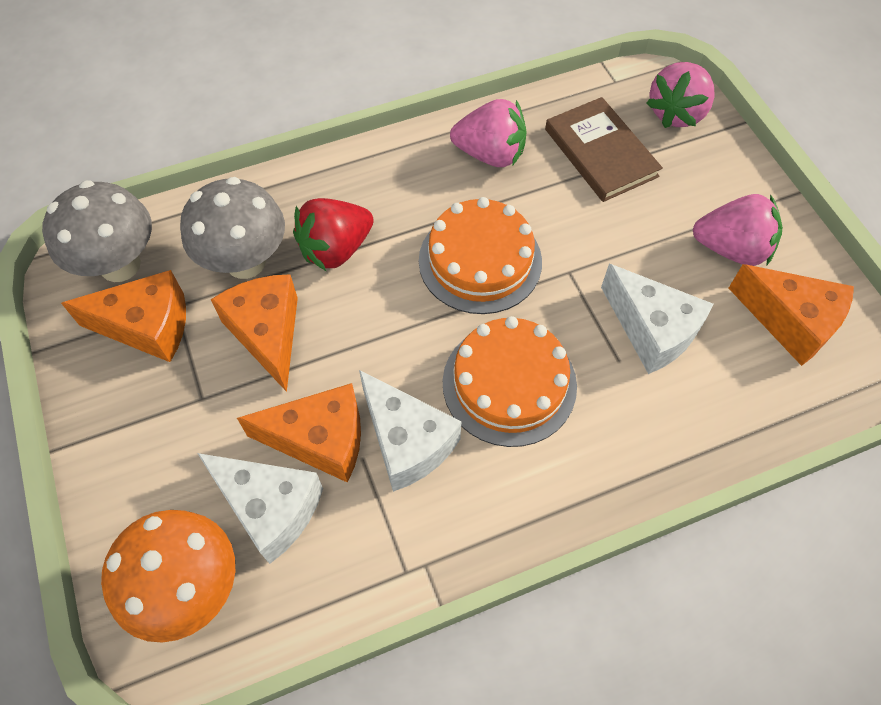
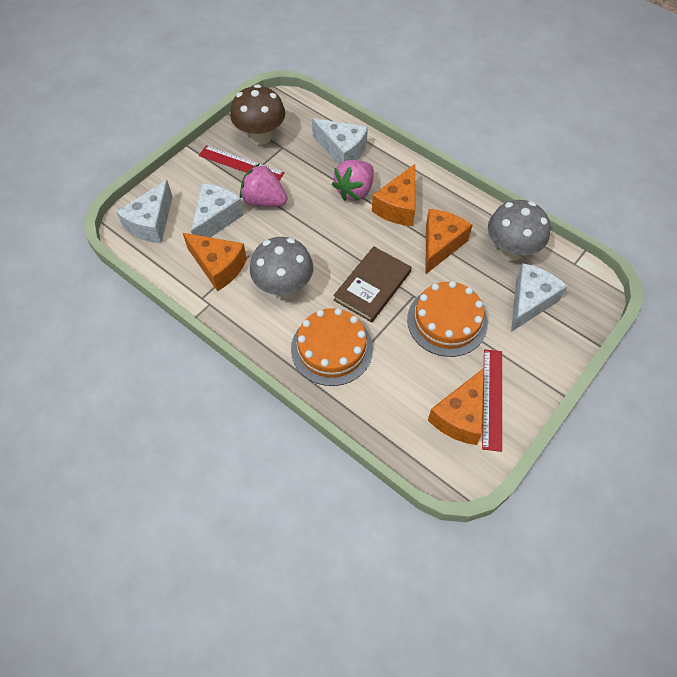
brown mushroom: none = 0 -> [230,84,285,145] = 1
orange mushroom: [101,510,235,643] = 1 -> none = 0
pink strawberry: [450,99,526,167] [646,62,715,128] [693,194,783,266] = 3 -> [240,163,287,207] [332,160,374,201] = 2
red ruler: none = 0 -> [199,145,284,181] [482,349,502,452] = 2
red strawberry: [293,198,374,271] = 1 -> none = 0
white cheese: [197,453,323,564] [359,370,461,492] [601,264,714,374] = 3 -> [116,180,173,243] [191,183,244,237] [312,118,368,164] [511,263,568,332] = 4

